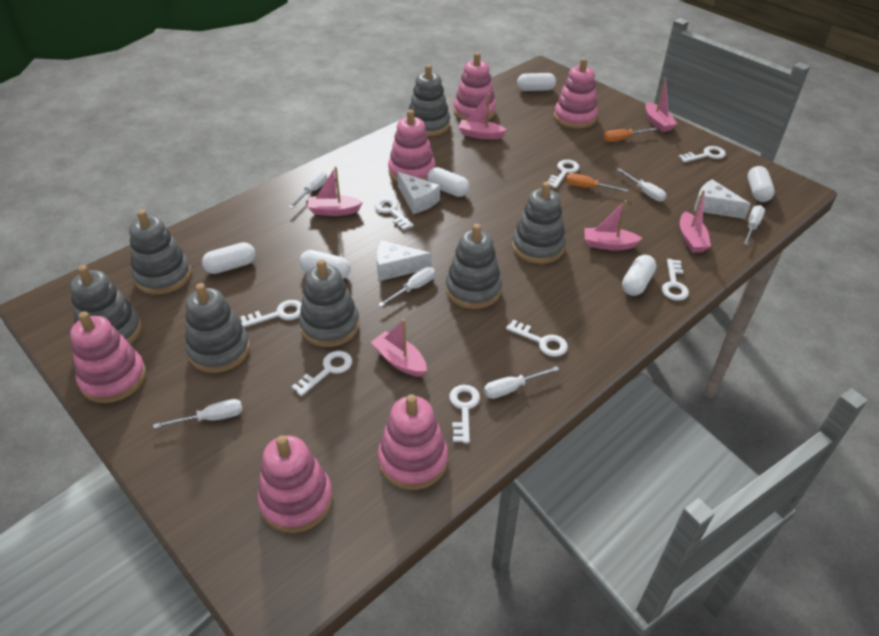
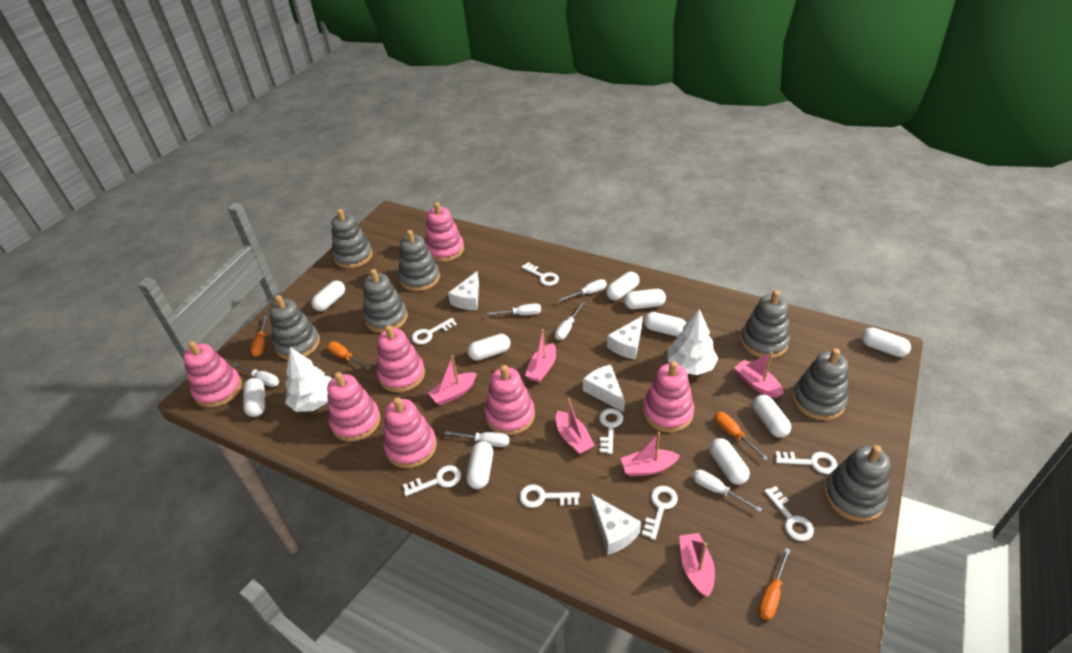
orange screwdriver: [566,173,628,192] [604,128,657,142] = 2 -> [251,315,267,357] [327,341,370,370] [714,412,768,460] [758,548,790,620] = 4
pink stacking toy: [70,312,146,403] [257,435,333,533] [378,394,448,490] [388,110,435,182] [454,52,496,121] [554,58,598,129] = 6 -> [183,341,242,408] [327,372,381,442] [377,325,425,393] [384,397,437,468] [425,202,464,262] [484,365,535,435] [642,361,694,432] = 7
white capsule: [202,242,256,274] [299,250,351,279] [427,167,470,197] [517,73,556,91] [622,255,656,296] [747,166,775,202] = 6 -> [243,378,265,417] [311,280,345,311] [467,334,510,360] [467,441,493,489] [606,272,640,300] [624,289,666,309] [644,312,686,336] [709,438,750,485] [752,395,791,438] [861,327,911,357] = 10
white cheese: [376,240,431,281] [397,172,440,214] [694,179,751,219] = 3 -> [448,271,479,310] [583,365,625,412] [591,494,641,555] [607,316,643,360] = 4
white tree: none = 0 -> [285,347,332,412] [668,309,718,375] = 2

